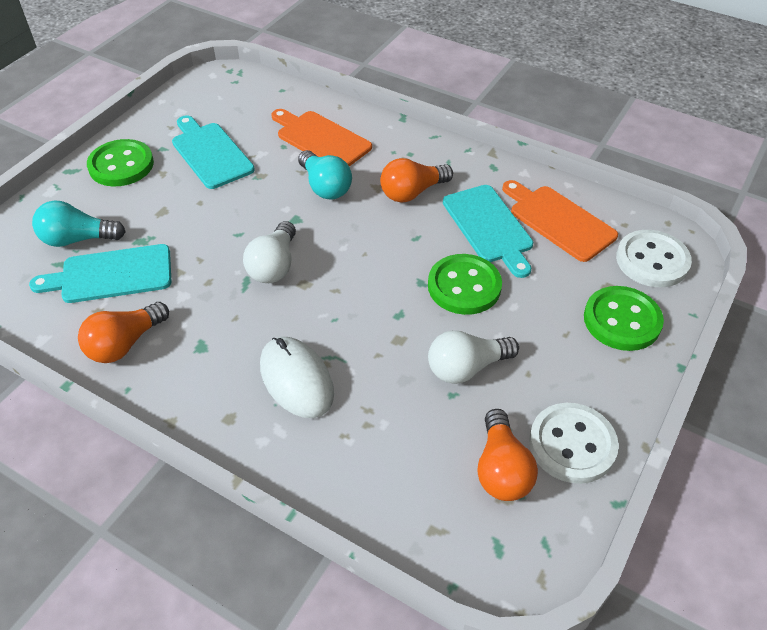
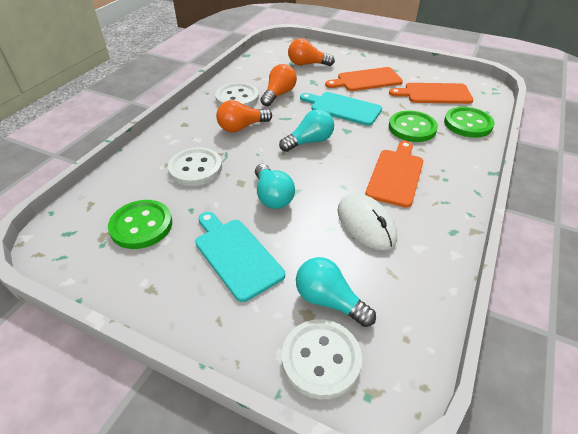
orange cutting board: [271,109,372,166] [502,180,618,262] = 2 -> [325,67,403,91] [365,141,423,208] [389,83,473,104] = 3
turquoise cutting board: [29,244,172,303] [172,116,255,189] [443,185,533,278] = 3 -> [195,212,285,302] [300,92,382,126] = 2
turquoise light bulb: [32,200,126,247] [298,150,352,200] = 2 -> [255,164,295,209] [279,109,334,152] [296,257,376,327] = 3
white button: [529,403,619,484] [616,230,692,287] = 2 -> [168,148,222,186] [215,83,259,107] [282,319,362,399] = 3
white light bulb: [243,221,296,283] [428,330,519,384] = 2 -> none = 0

